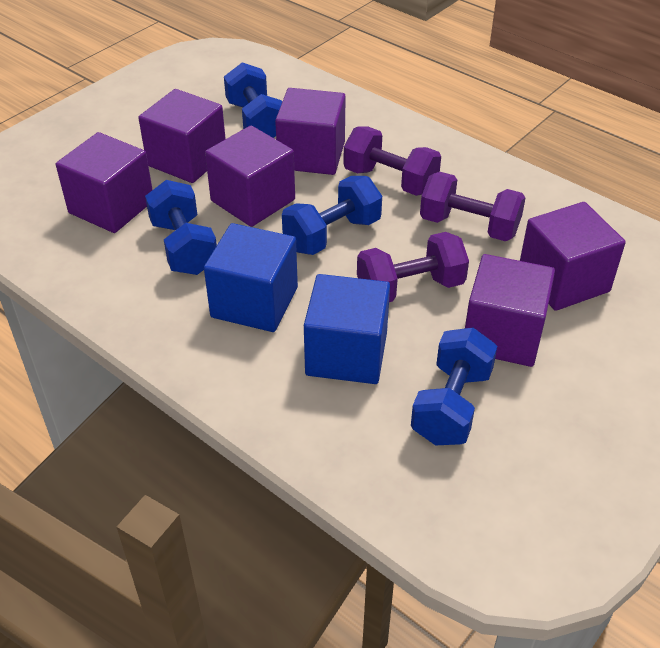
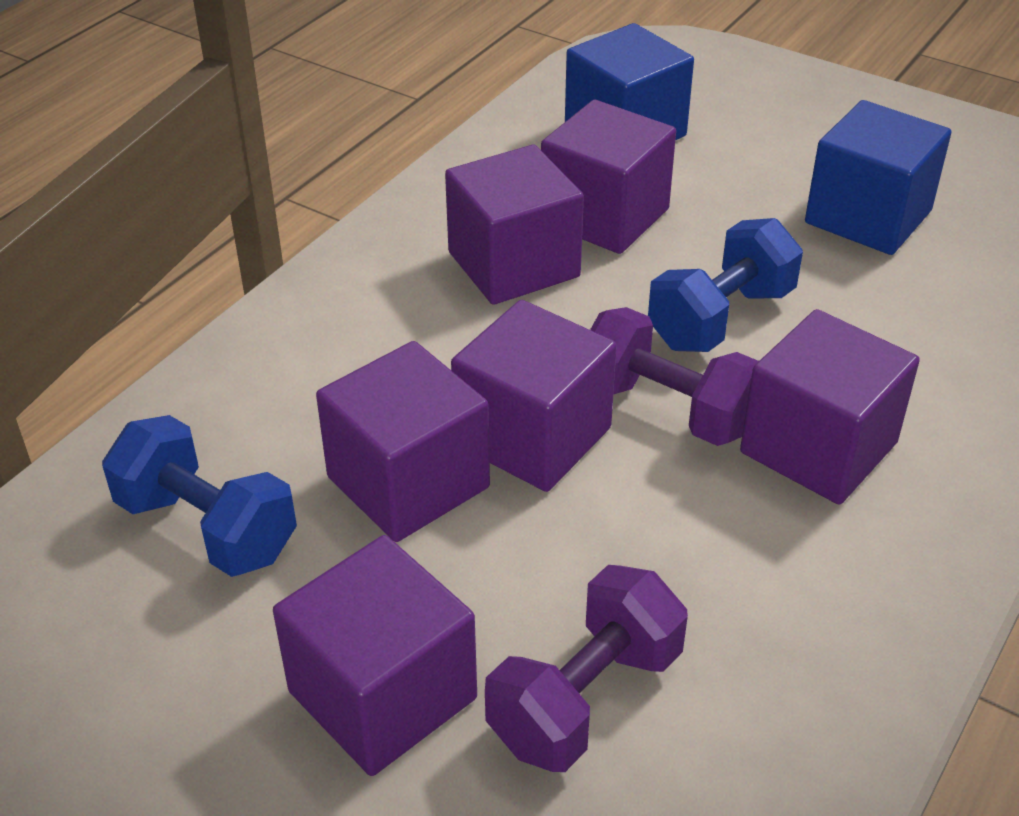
blue dumbbell: [145,180,217,275] [224,62,282,138] [282,176,382,255] [411,328,497,445] = 4 -> [102,415,297,577] [648,218,803,352] = 2
purple dumbbell: [343,127,441,196] [357,232,469,302] [420,172,526,241] = 3 -> [485,565,688,772] [590,307,759,446] = 2

